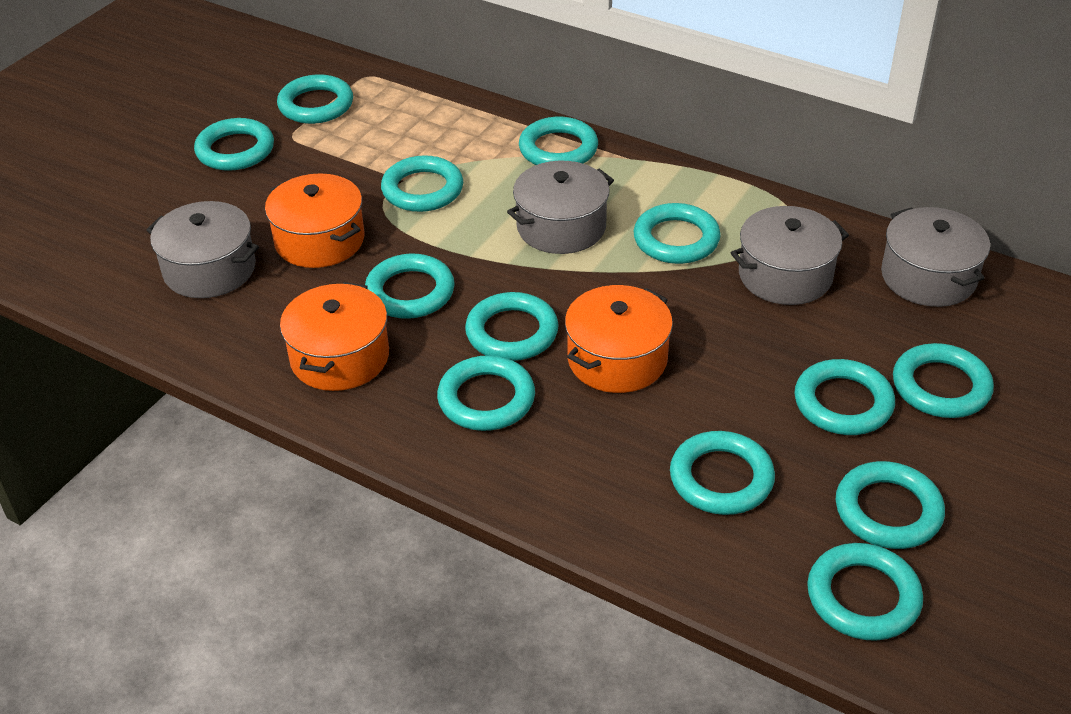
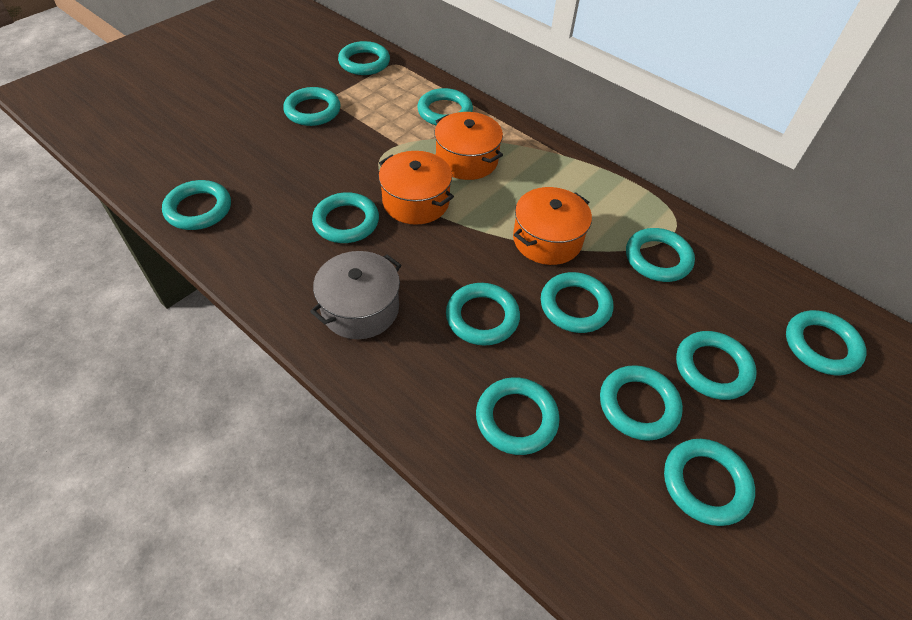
grey pot: [146,201,259,298] [507,161,614,254] [731,206,849,305] [881,207,990,307] = 4 -> [310,251,401,339] = 1

